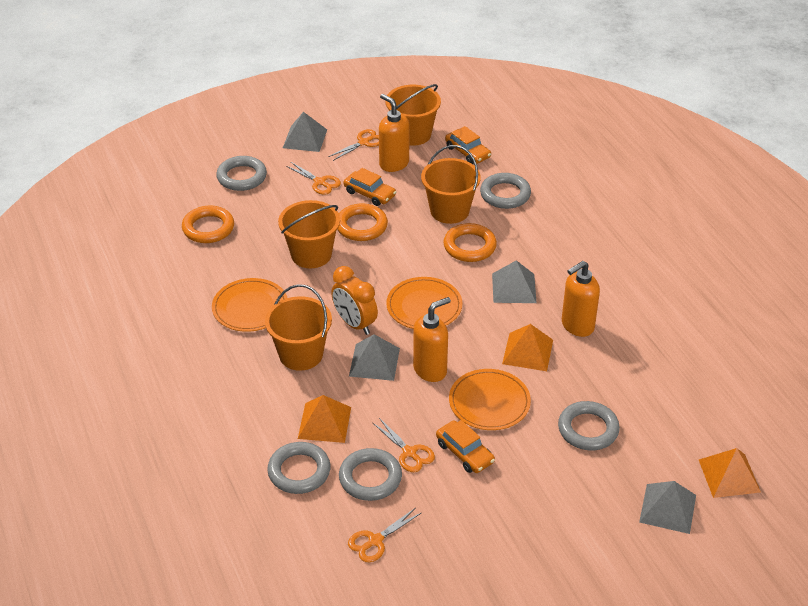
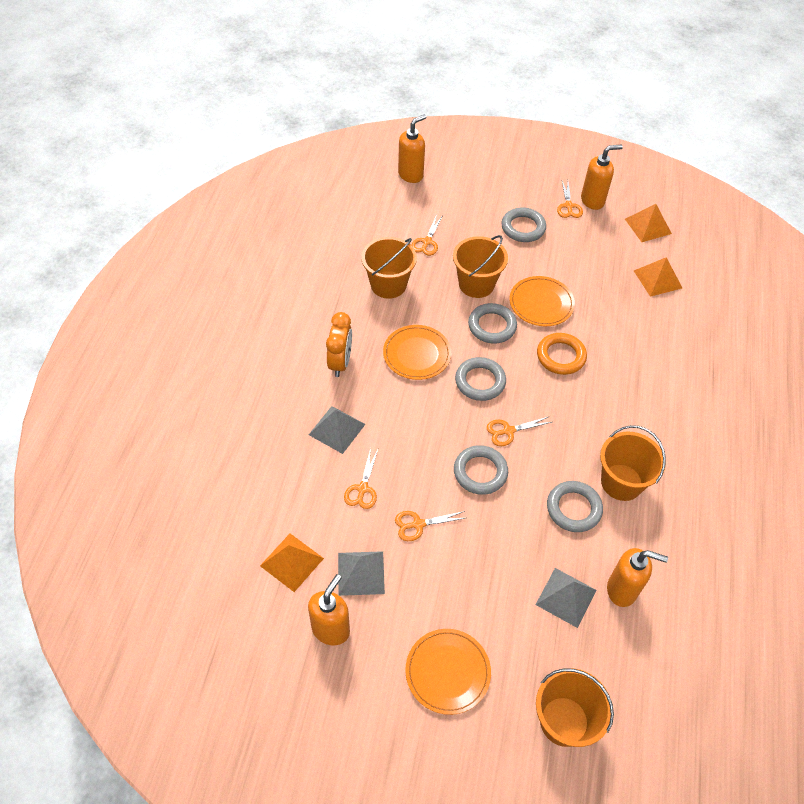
grey pyramid: [283,112,327,152] [349,334,400,381] [492,260,537,303] [639,481,696,534] = 4 -> [309,406,366,454] [338,551,385,596] [535,568,596,628] = 3
orange car: [344,168,396,206] [436,420,495,473] [445,126,491,164] = 3 -> none = 0
orange ring: [182,206,234,243] [337,203,388,241] [443,223,497,262] = 3 -> [537,333,587,375] = 1
orange scissors: [286,162,341,195] [329,129,379,161] [348,508,421,562] [373,418,435,472] = 4 -> [344,448,378,509] [395,511,465,541] [411,217,442,256] [487,416,552,446] [557,181,583,218] = 5
orange soap dispenser: [379,94,409,172] [413,297,451,382] [562,261,600,337] = 3 -> [308,574,350,645] [398,114,426,183] [581,145,623,210] [607,548,668,607] = 4

